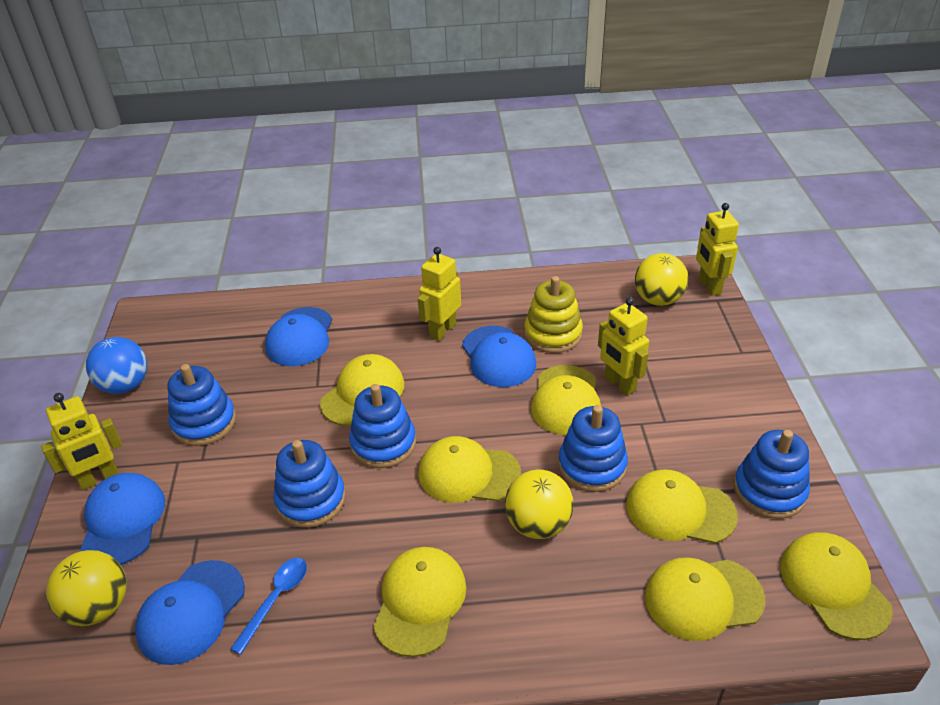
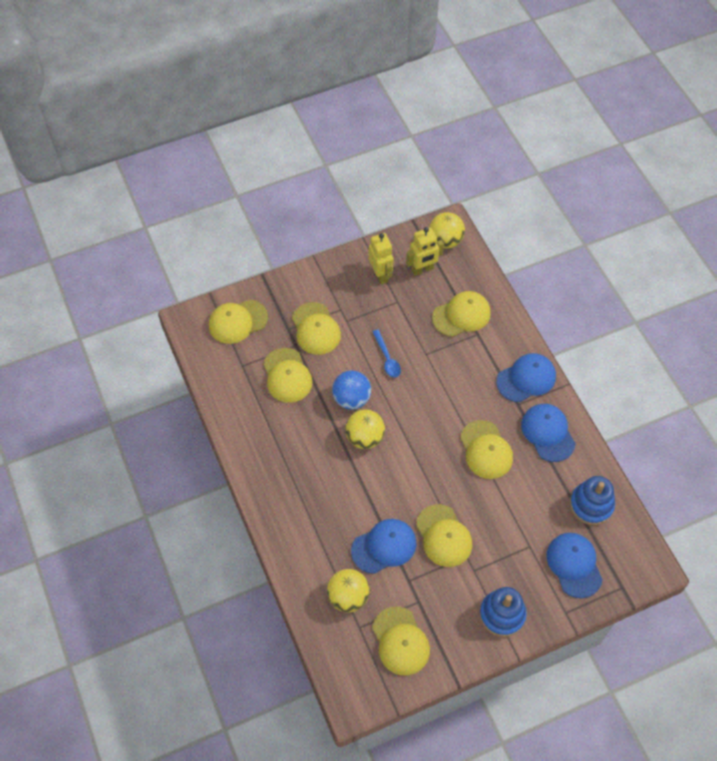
blue stacking toy: [168,364,236,446] [274,440,346,528] [349,384,416,468] [558,405,628,492] [734,430,810,519] = 5 -> [480,587,527,637] [570,476,615,525] = 2
yellow robot: [41,393,122,490] [418,247,461,341] [598,297,649,395] [696,203,739,296] = 4 -> [369,233,394,284] [406,227,444,276] = 2
yellow stacking toy: [524,276,583,353] = 1 -> none = 0

